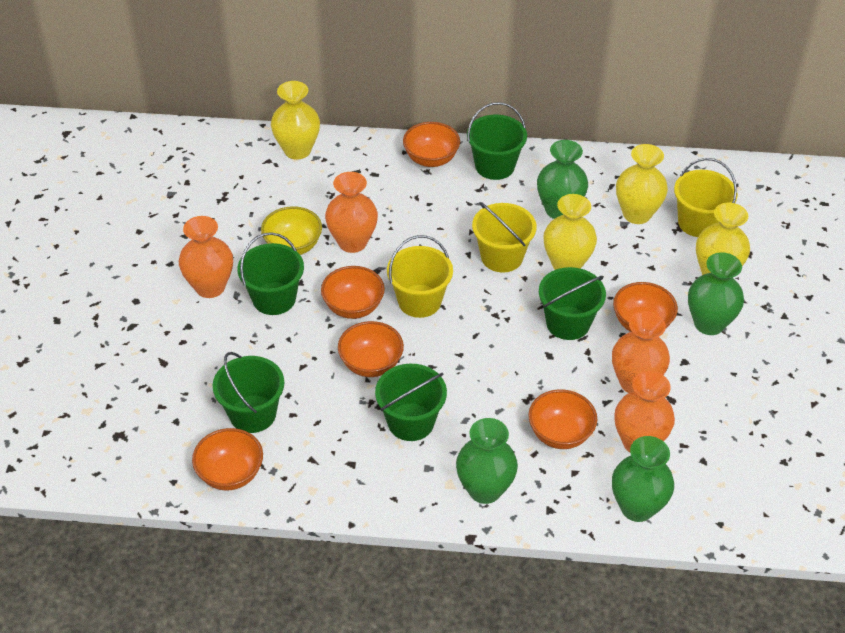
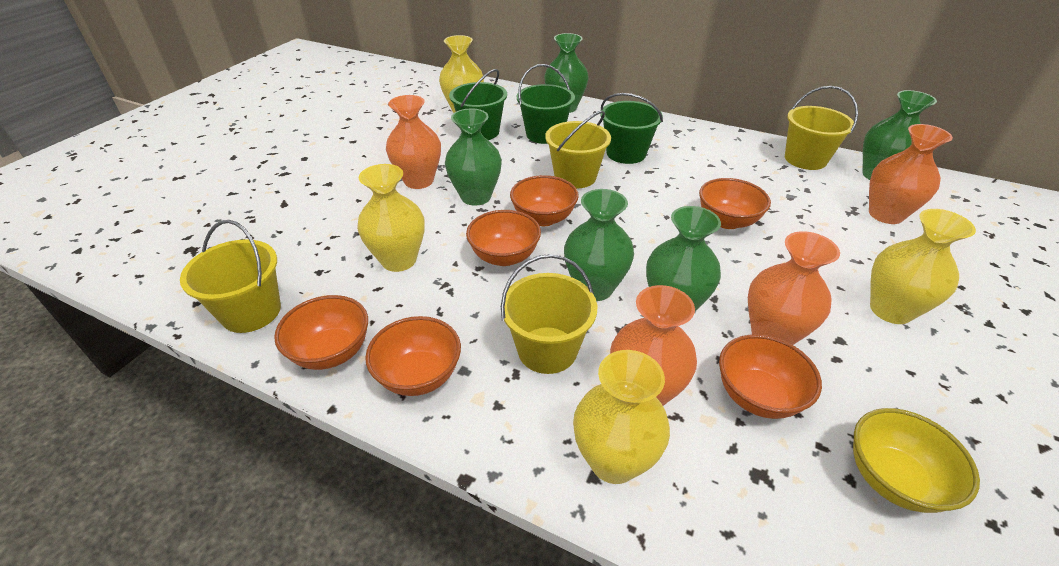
green bucket: [213,352,284,433] [238,232,304,315] [375,364,447,441] [467,102,527,180] [539,267,606,340] = 5 -> [449,69,507,140] [517,64,575,144] [601,93,663,164] = 3
green vase: [456,418,518,504] [537,140,588,219] [612,436,674,522] [688,252,744,335] = 4 -> [445,109,502,206] [544,33,589,113] [564,189,634,301] [646,206,721,311] [862,90,937,180] = 5
yellow bucket: [387,235,453,318] [472,202,536,273] [674,158,738,237] = 3 -> [180,220,281,333] [501,254,597,374] [545,111,611,188] [785,86,858,170] = 4

